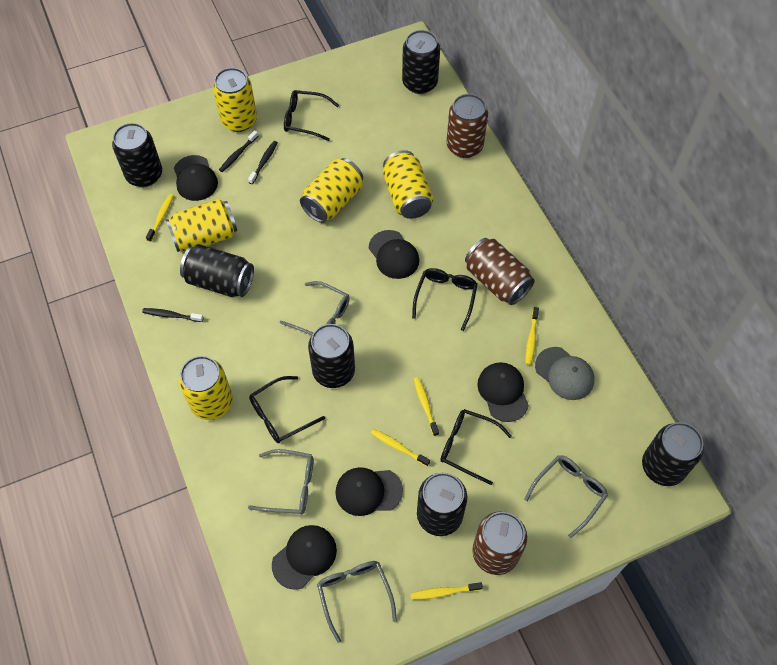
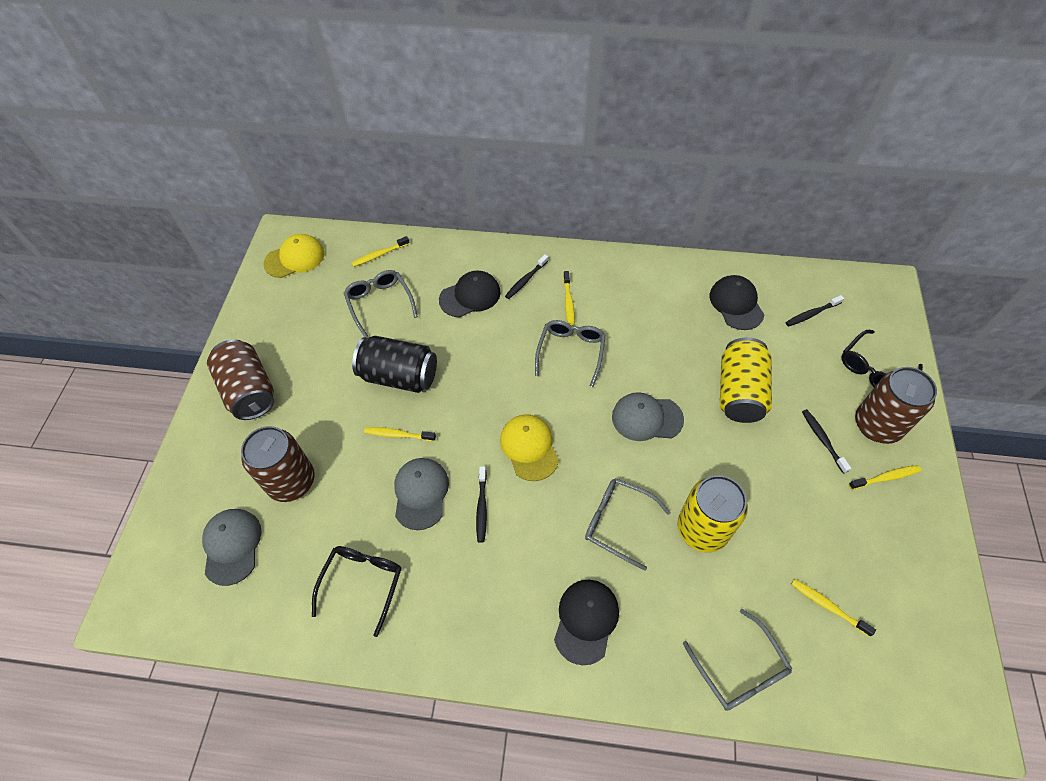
black can: [112,123,162,187] [180,244,254,297] [308,324,355,388] [402,30,440,94] [417,473,467,536] [642,422,704,486] = 6 -> [352,336,437,393] = 1
black cap: [174,155,218,201] [272,525,337,590] [335,467,403,516] [369,230,419,279] [478,362,529,422] = 5 -> [439,270,501,317] [554,580,619,665] [710,275,764,330] = 3
black glasses: [249,376,325,443] [284,90,339,141] [412,268,478,331] [440,409,512,485] = 4 -> [312,546,402,637] [841,330,923,387] = 2
black toothbrush: [142,308,203,322] [219,130,258,172] [248,141,278,184] = 3 -> [476,466,487,543] [505,254,548,299] [786,295,844,327] [802,409,851,474] = 4
grey cap: [535,347,595,400] = 1 -> [202,509,262,586] [394,458,449,530] [612,392,684,441] = 3
yellow can: [166,199,237,252] [179,356,233,420] [213,68,257,132] [300,158,363,223] [383,150,433,219] = 5 -> [677,475,748,552] [720,338,772,423] = 2
yellow cap: none = 0 -> [263,234,325,278] [500,414,559,481] = 2

